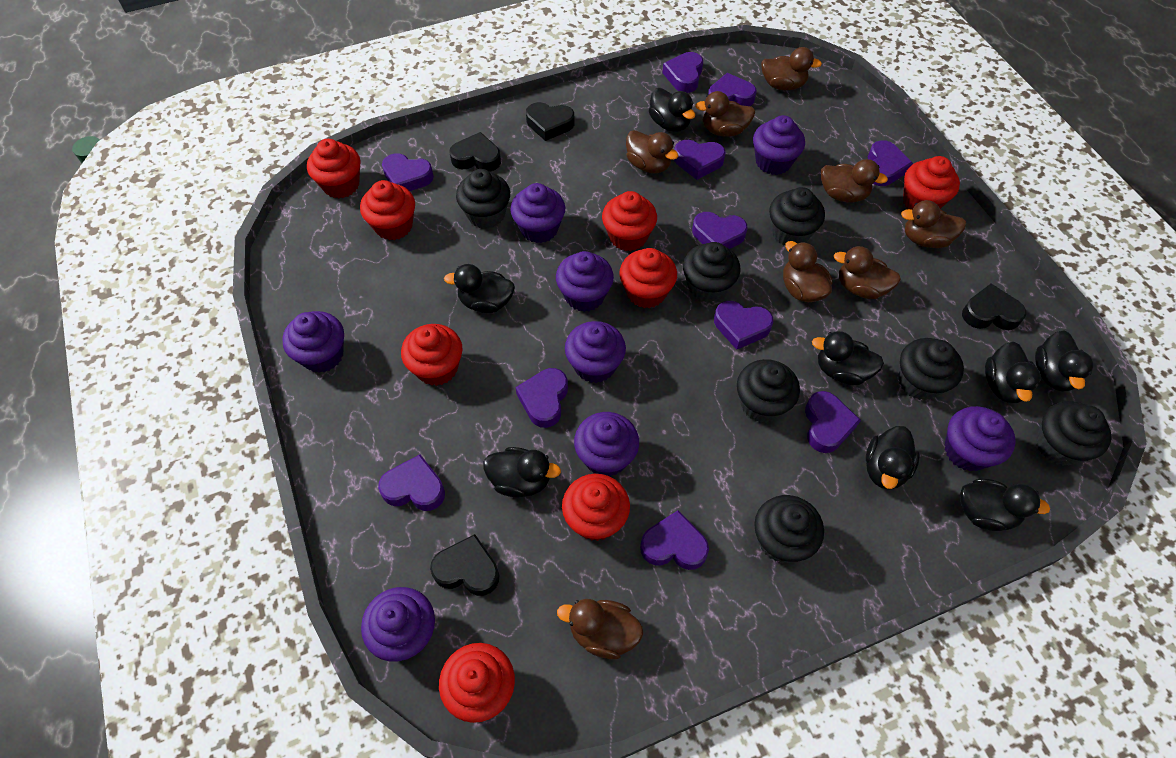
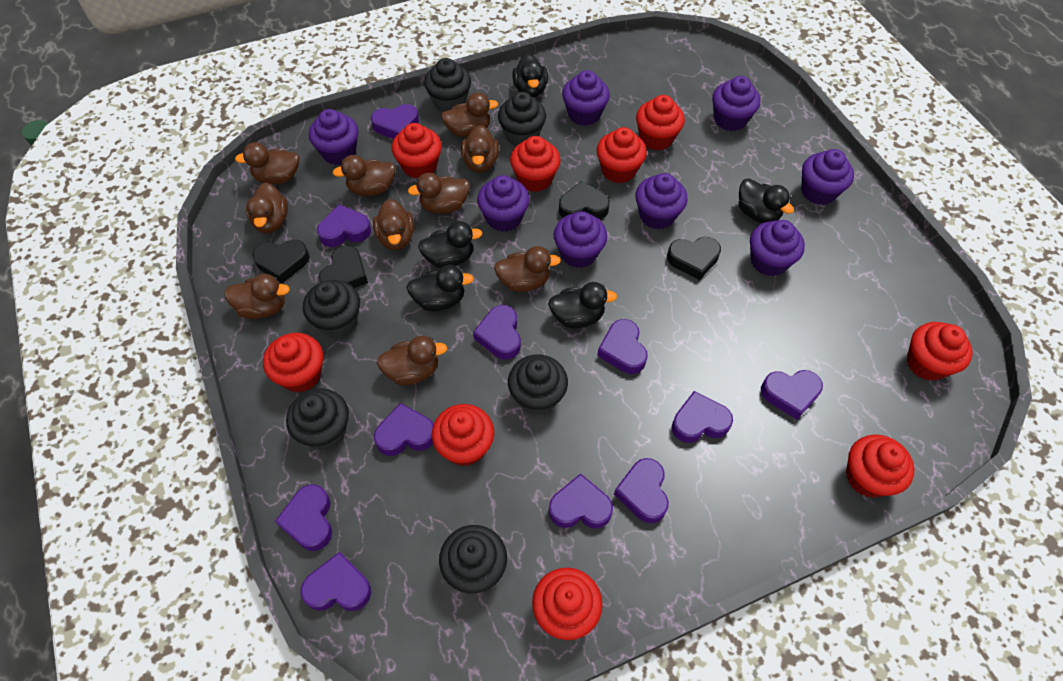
black cupcake: [456,169,510,229] [683,242,741,302] [737,359,800,423] [754,495,824,563] [769,187,825,245] [898,338,964,400] [1036,401,1111,466] = 7 -> [286,388,349,450] [303,280,360,338] [424,58,471,112] [439,525,507,594] [498,92,546,146] [508,354,568,415] = 6
black duck: [444,264,515,313] [483,447,561,497] [649,88,695,132] [812,331,884,385] [866,426,920,490] [960,479,1050,531] [985,342,1041,403] [1035,330,1093,392] = 8 -> [407,265,474,311] [418,221,482,268] [512,54,548,97] [548,282,617,328] [738,179,794,223] = 5
brown duck: [557,599,643,659] [626,130,678,173] [695,91,755,137] [761,47,822,90] [783,241,832,302] [821,159,888,202] [834,246,901,299] [901,200,966,248] = 8 -> [224,274,290,319] [235,143,299,185] [246,182,288,233] [332,155,395,196] [373,199,414,250] [377,336,447,385] [408,173,470,214] [441,92,498,137] [461,125,499,173] [494,246,561,292] = 10
red cupcake: [307,139,360,198] [360,180,415,240] [401,324,463,386] [439,643,515,723] [562,474,630,541] [602,191,657,251] [620,248,677,308] [903,156,960,210] = 8 -> [263,333,323,393] [392,123,442,178] [432,404,494,466] [510,136,561,192] [532,568,603,640] [597,127,647,183] [636,95,685,150] [846,435,914,498] [907,322,973,381] = 9

